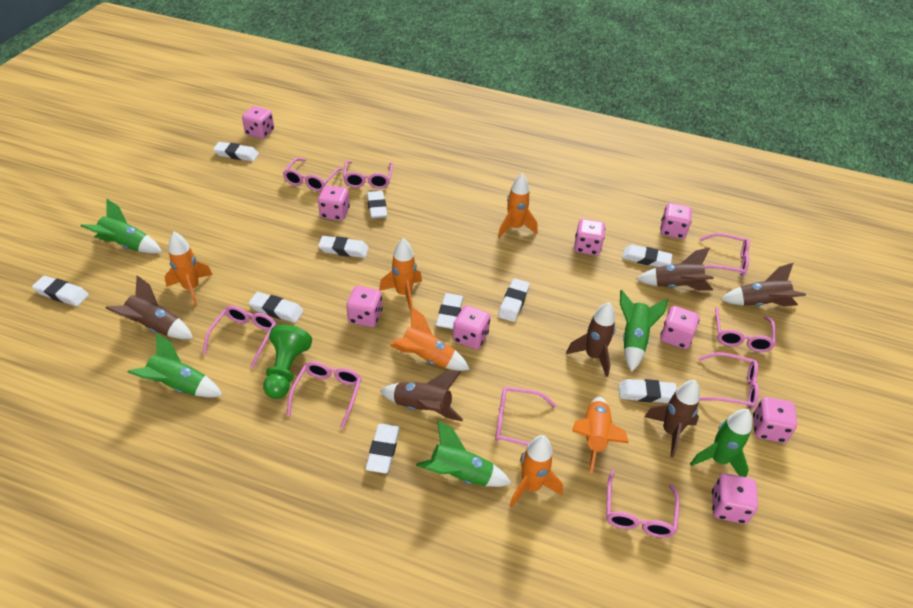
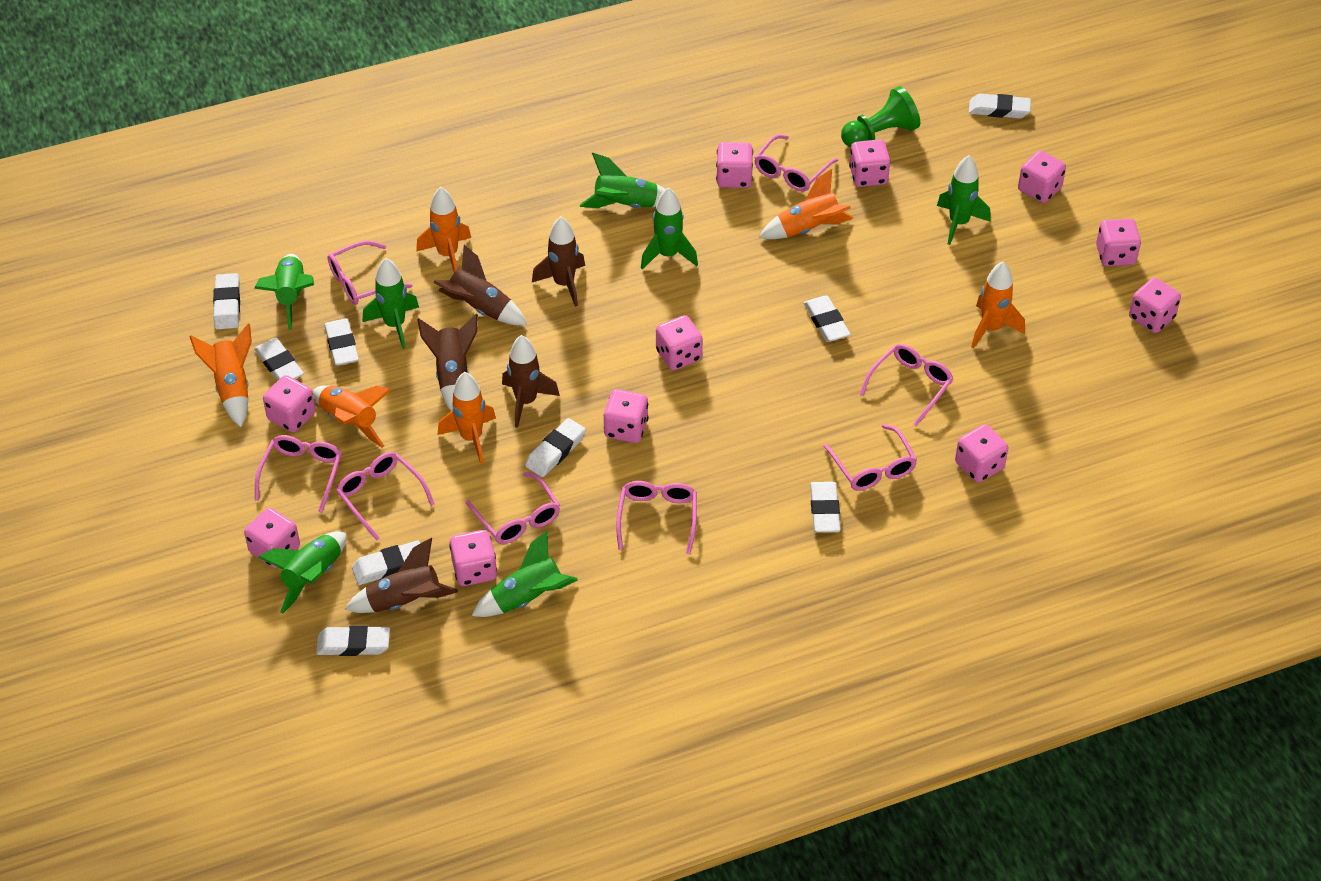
brown rocket: [105,276,193,339] [380,371,463,421] [566,302,615,377] [637,248,714,290] [644,380,700,458] [720,263,806,306] = 6 -> [345,538,458,613] [417,314,478,411] [433,245,527,325] [502,335,560,428] [532,217,585,307] = 5
green rocket: [81,199,162,254] [127,333,223,397] [416,420,512,487] [620,290,668,372] [690,409,752,477] = 5 -> [254,254,314,330] [258,531,346,613] [363,258,419,349] [471,530,578,617] [580,153,665,208] [641,187,698,269] [937,155,991,245] = 7
pink dice: [242,106,274,139] [318,185,350,221] [346,286,382,327] [453,305,491,349] [574,219,605,255] [660,203,692,239] [660,306,700,349] [712,473,758,524] [753,397,797,443] = 9 -> [244,508,300,568] [263,375,316,432] [449,530,497,586] [604,389,648,443] [656,315,703,370] [716,142,753,188] [849,139,891,187] [955,424,1008,483] [1018,150,1066,203] [1096,218,1141,266] [1129,278,1181,333] = 11
pink glasses: [203,306,276,368] [283,158,343,191] [287,361,362,429] [343,161,393,189] [495,387,557,453] [606,470,680,538] [698,352,759,409] [699,233,750,276] [715,307,776,352] = 9 -> [255,435,342,513] [327,241,413,305] [336,452,435,540] [465,472,560,544] [616,481,697,554] [754,134,838,191] [823,424,917,491] [859,344,954,426] = 8
white eraser: [32,276,89,306] [213,142,259,161] [248,292,304,323] [318,236,369,258] [366,424,400,474] [367,191,387,219] [436,293,464,329] [498,278,530,322] [618,379,677,403] [622,245,672,267] = 10 -> [213,273,240,329] [254,338,304,381] [316,625,390,656] [324,319,359,366] [352,541,420,585] [525,418,586,477] [804,295,851,342] [810,482,840,532] [969,94,1031,118] = 9

